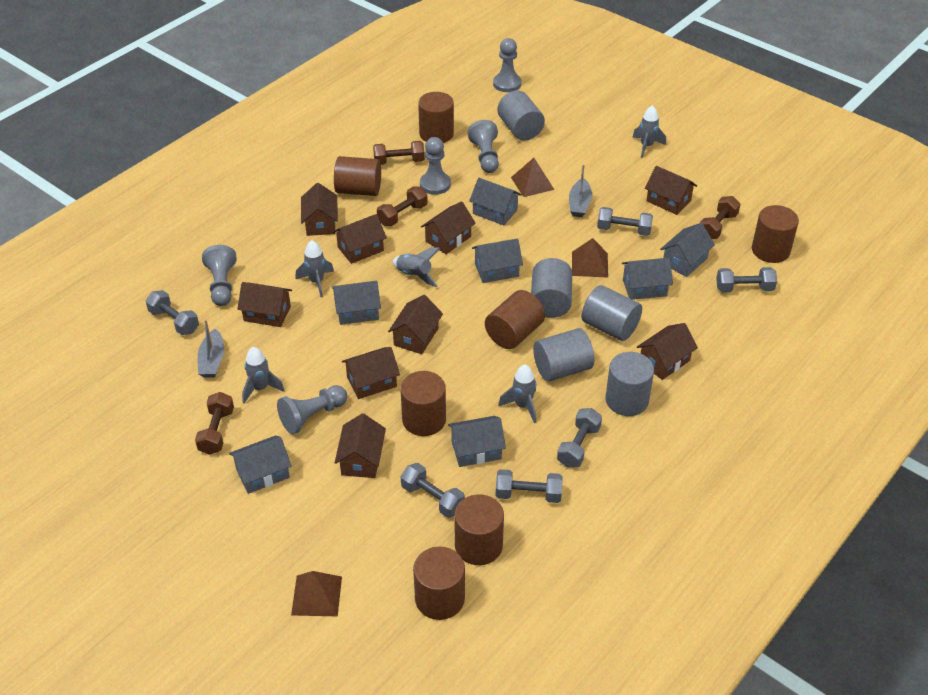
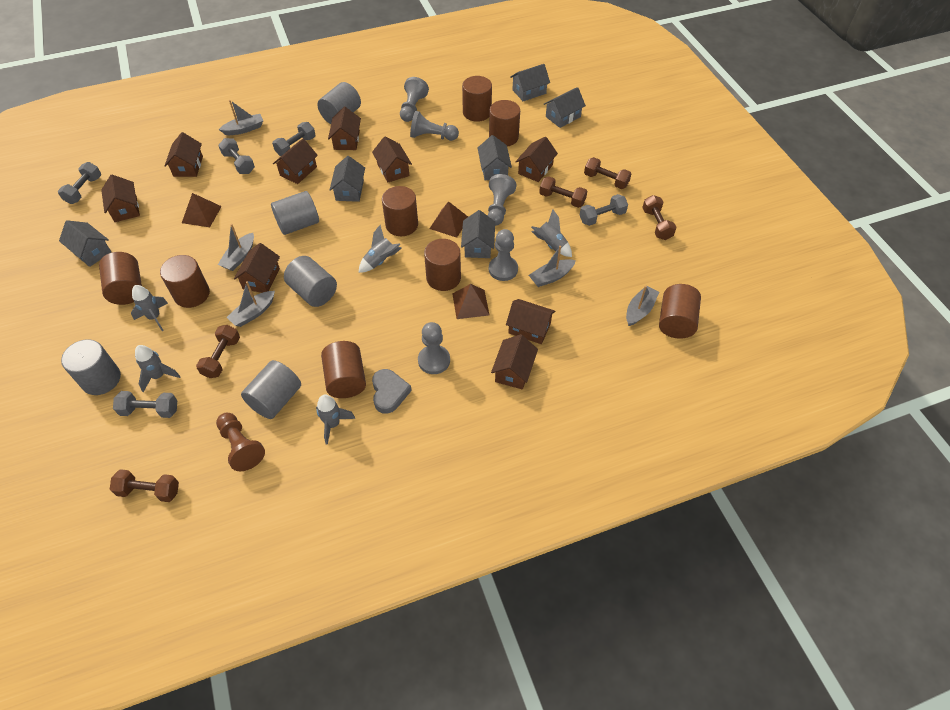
brown cylinder: [334,156,381,196] [400,371,446,436] [413,547,465,620] [418,92,454,143] [454,494,504,565] [485,290,545,349] [752,205,799,263] = 7 -> [99,252,142,305] [160,255,210,308] [321,341,366,398] [382,186,418,236] [424,239,461,291] [462,76,492,122] [489,100,520,147] [659,284,701,339] = 8
brown dumbbell: [195,392,234,455] [373,141,425,165] [377,187,428,226] [700,196,741,239] = 4 -> [110,469,179,502] [196,325,240,378] [539,176,587,208] [584,157,632,189] [642,195,676,240] = 5
brown pawn: none = 0 -> [216,413,265,471] = 1
grey boat: [198,319,224,378] [569,164,592,217] = 2 -> [218,224,254,271] [219,100,263,135] [227,281,275,327] [529,246,576,287] [626,286,659,326] = 5
grey dumbbell: [146,290,199,335] [401,463,465,518] [496,469,563,503] [557,408,602,467] [597,207,653,236] [716,267,777,292] = 6 -> [58,162,101,204] [113,391,177,418] [218,138,255,174] [272,122,315,156] [580,194,628,226] = 5
grey heart: none = 0 -> [372,369,412,414] = 1
grey house: [229,436,292,494] [332,281,381,325] [448,416,506,467] [469,178,522,226] [472,238,523,283] [622,258,673,300] [660,223,715,277] = 7 -> [59,220,111,267] [330,156,365,202] [461,210,495,258] [478,135,512,180] [510,64,550,101] [544,87,586,128] = 6

